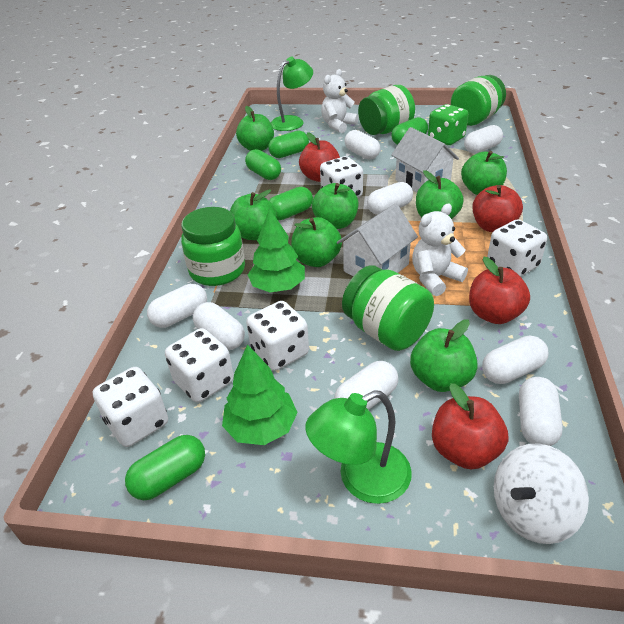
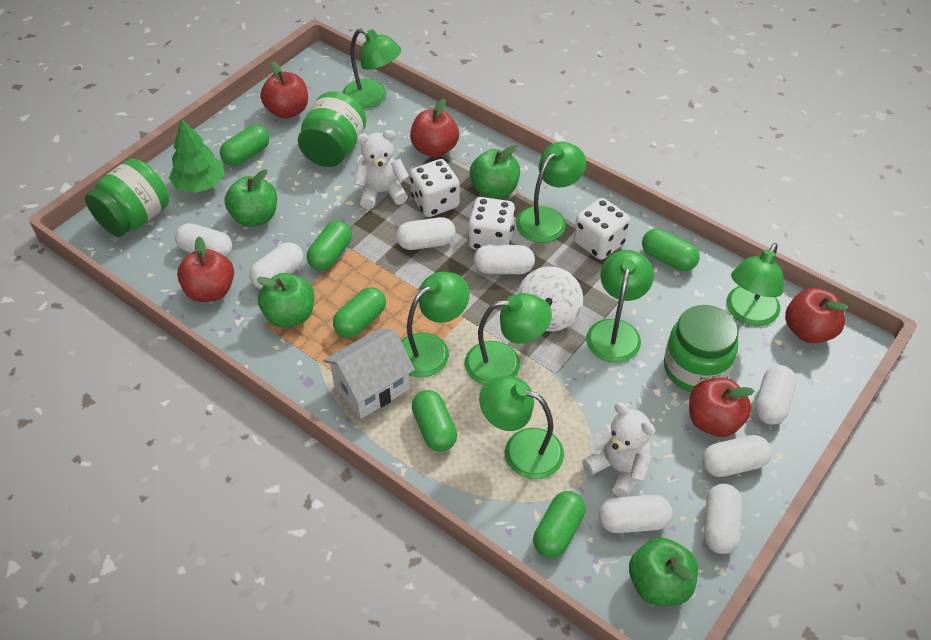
green apple: [230,190,277,240] [236,106,274,151] [291,217,342,267] [312,183,358,229] [410,320,478,392] [416,170,464,219] [461,151,507,195] = 7 -> [225,170,277,227] [257,273,314,328] [470,145,520,198] [629,538,698,606] = 4
green capsule: [125,435,205,500] [245,149,281,180] [268,131,309,158] [269,187,313,220] [391,117,428,145] = 5 -> [220,125,269,166] [307,221,352,271] [333,287,386,338] [412,390,457,452] [533,491,586,558] [642,229,700,271] = 6
green dice: [428,104,468,145] = 1 -> none = 0
green jar: [181,207,245,286] [342,265,434,351] [358,85,415,135] [451,75,506,126] = 4 -> [85,159,169,237] [298,91,366,167] [664,305,739,392] = 3
green lamp: [271,57,313,131] [305,391,412,504] = 2 -> [342,29,401,109] [401,272,470,378] [465,293,552,385] [479,376,564,479] [516,142,586,243] [586,250,654,363] [727,243,783,326] = 7
green tree: [222,344,298,445] [248,208,305,292] = 2 -> [169,118,225,193] = 1
red apple: [299,132,340,182] [432,383,508,469] [469,257,530,324] [472,185,523,232] = 4 -> [177,236,234,302] [260,61,308,119] [410,98,459,157] [689,378,754,437] [785,288,849,343] = 5
white dice: [93,367,168,447] [165,328,234,403] [246,301,309,371] [320,156,363,198] [487,219,547,277] = 5 -> [410,159,460,217] [468,197,515,250] [574,198,630,260] = 3
white house: [337,204,418,276] [391,127,459,193] = 2 -> [323,328,415,419] = 1

